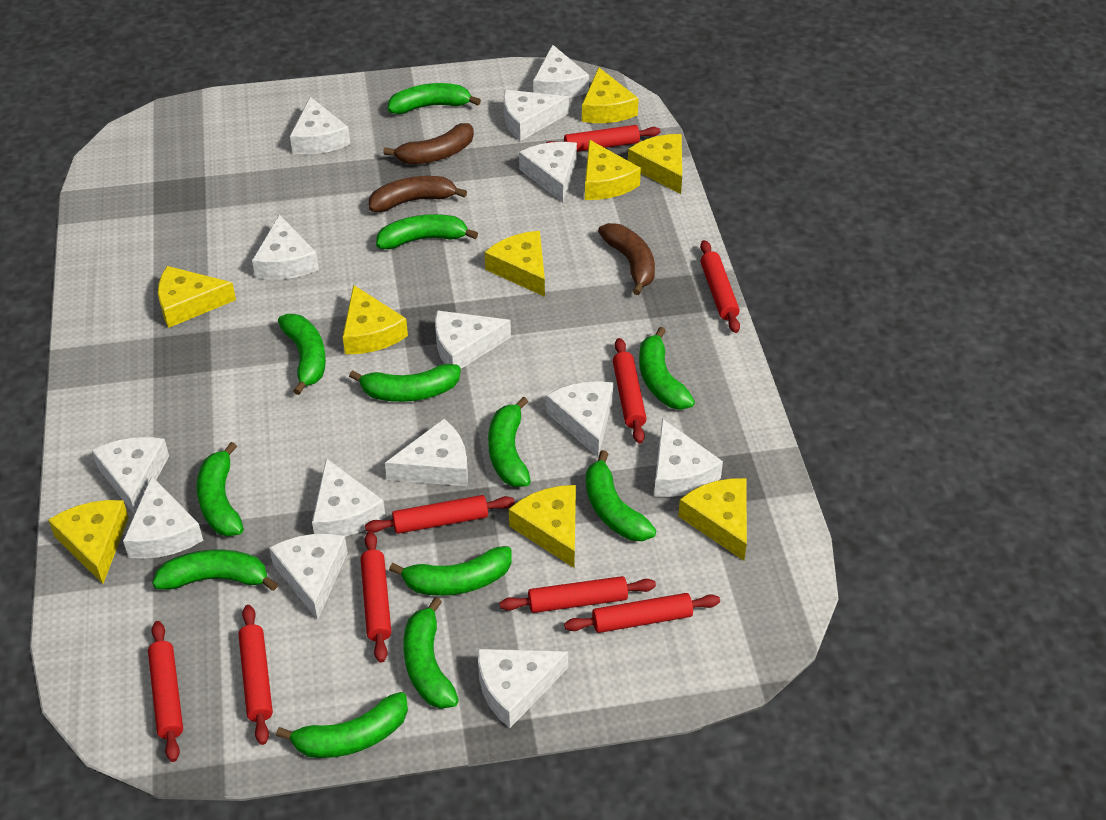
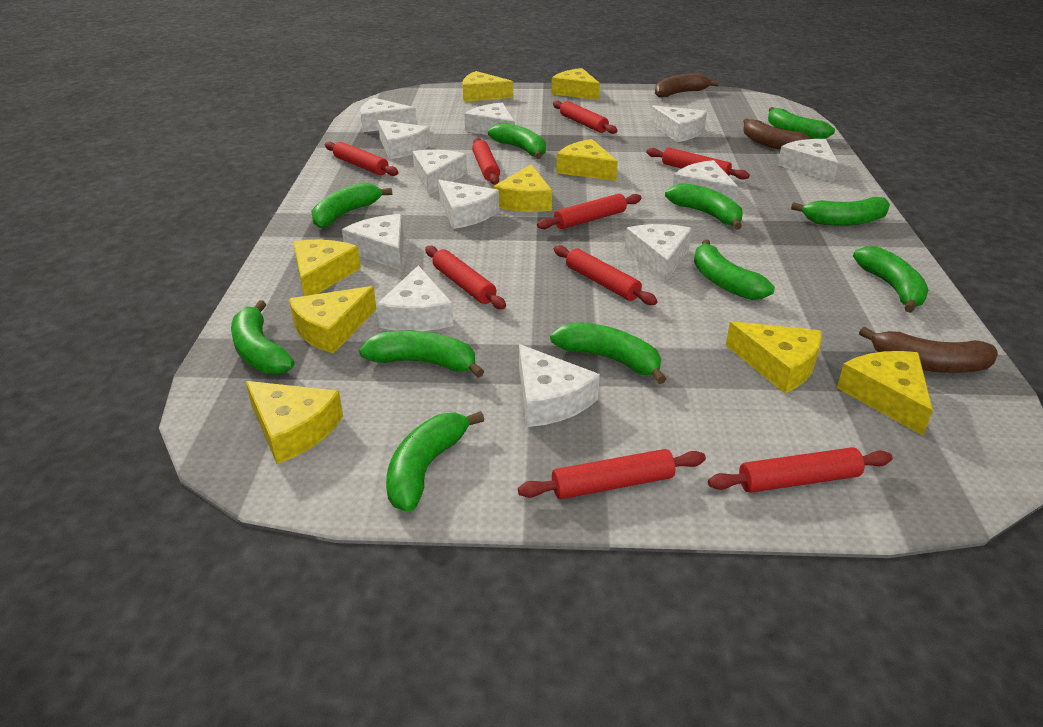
green banana: [152,549,278,591] [196,442,244,537] [276,692,408,758] [278,314,326,395] [349,364,461,402] [376,214,478,250] [388,83,481,114] [389,546,512,596] [403,597,459,709] [488,397,531,487] [586,450,656,541] [639,327,695,410] = 12 -> [231,300,295,374] [311,183,392,228] [359,331,485,378] [386,411,484,512] [488,123,546,159] [550,322,666,384] [665,183,743,229] [694,240,775,300] [768,107,835,139] [791,197,890,226] [853,246,929,313] = 11
white cheese: [92,437,169,515] [123,476,203,559] [252,214,319,279] [269,534,348,620] [290,97,350,154] [312,458,386,537] [385,419,468,486] [435,311,511,369] [478,649,568,728] [504,90,569,141] [519,142,577,202] [533,45,589,98] [546,381,613,457] [654,419,723,497] = 14 -> [342,214,404,270] [360,98,417,132] [376,265,454,331] [378,120,430,159] [413,150,467,195] [438,180,499,229] [464,103,515,135] [519,344,600,427] [625,224,692,283] [650,105,707,142] [673,160,738,203] [778,139,838,182] = 12

